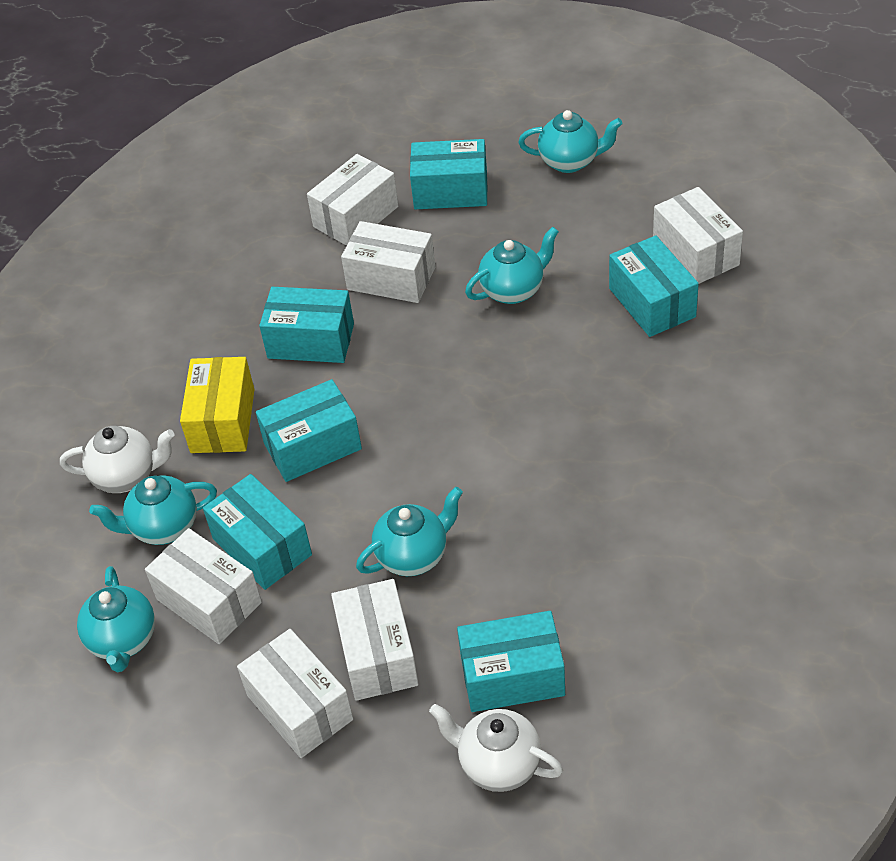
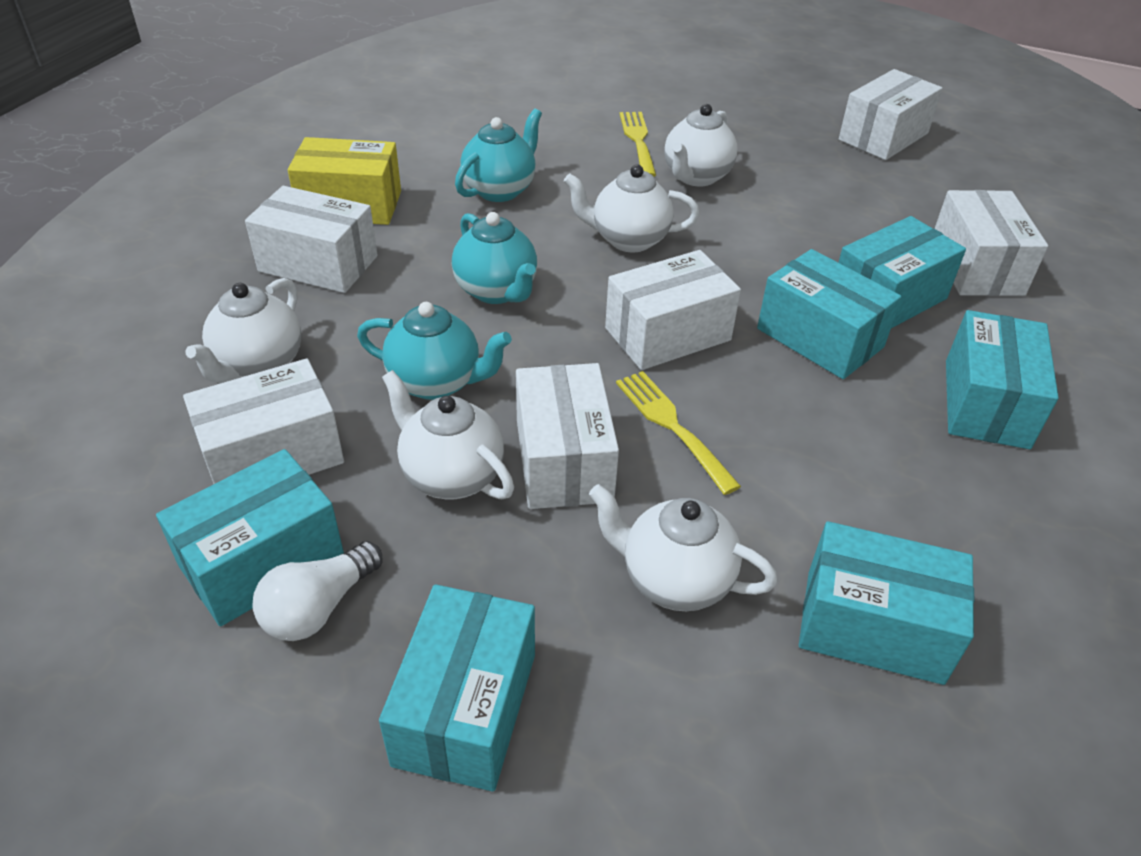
turquoise teapot: [77,566,155,672] [89,475,217,545] [356,487,463,576] [465,227,559,304] [518,110,623,173] = 5 -> [357,302,512,400] [452,212,537,304] [455,109,542,202] = 3
white light bulb: none = 0 -> [252,541,383,641] = 1
white teapot: [60,426,175,493] [429,704,563,792] = 2 -> [185,278,301,383] [382,370,514,500] [564,165,699,252] [589,484,777,611] [664,104,738,186] = 5
yellow fork: none = 0 -> [616,371,741,495] [620,112,656,177] = 2

